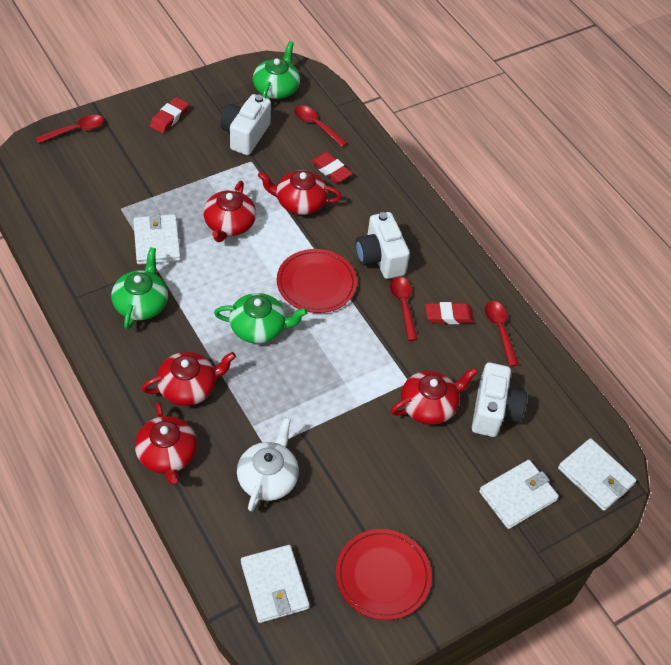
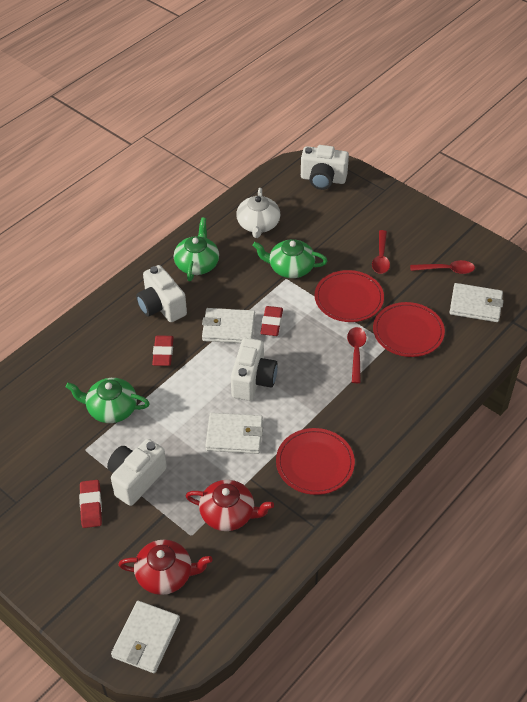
red plate: [277,249,357,313] [336,529,431,620] = 2 -> [276,428,355,495] [315,270,384,322] [373,302,445,357] = 3
red spoon: [35,115,104,143] [294,105,348,147] [390,277,418,341] [485,301,519,367] = 4 -> [347,327,366,383] [372,230,390,274] [410,260,475,274] = 3
red teapot: [135,402,197,485] [142,352,236,406] [203,181,256,242] [258,170,342,215] [391,368,478,425] = 5 -> [118,540,213,595] [186,480,274,531] = 2
white camera: [220,94,271,155] [356,212,410,279] [472,363,527,437] = 3 -> [107,439,167,506] [136,265,187,322] [231,338,278,401] [301,145,349,190] = 4

